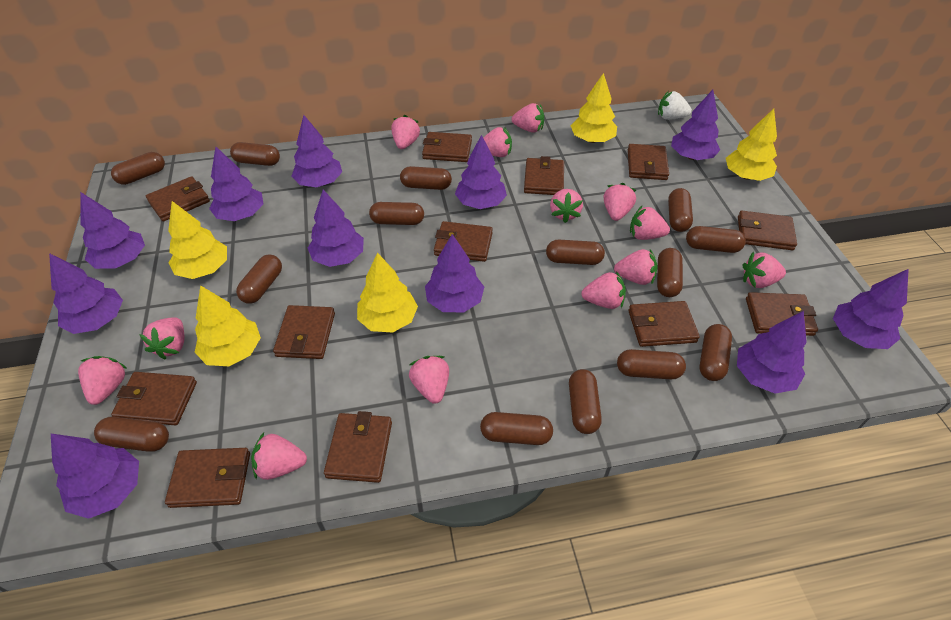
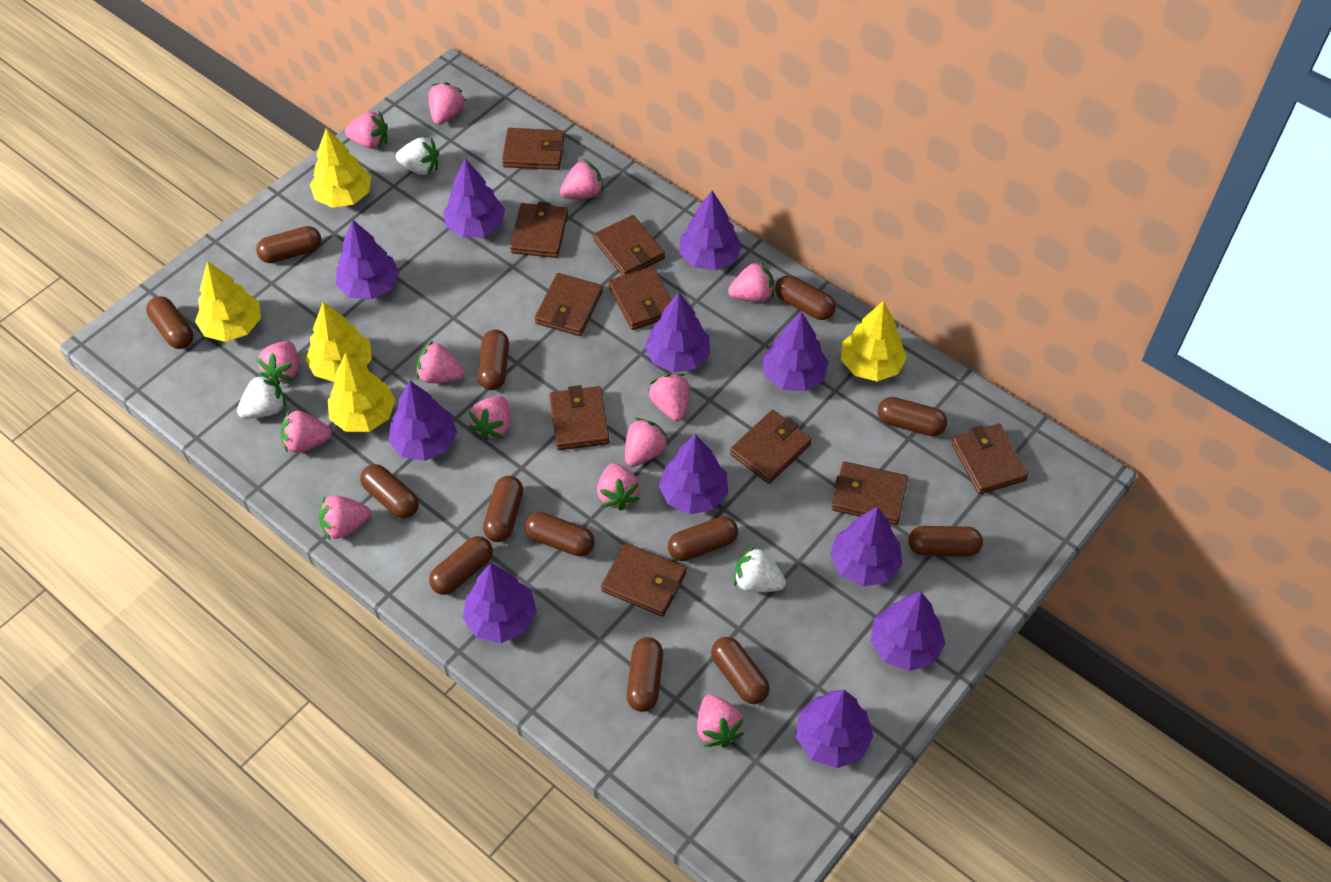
brown capsule: [94,417,169,452] [111,152,165,185] [230,142,280,166] [236,254,282,304] [369,202,424,225] [400,166,452,190] [480,412,553,445] [546,240,605,265] [569,369,602,434] [617,349,686,379] [657,248,683,297] [668,188,693,232] [686,226,746,253] [699,324,732,381] = 14 -> [146,296,193,349] [256,226,321,263] [360,464,419,518] [429,536,493,595] [478,330,509,390] [483,476,523,542] [525,512,595,556] [627,637,663,712] [668,516,738,561] [711,637,770,704] [775,275,836,320] [877,397,947,436] [908,526,983,556] = 13
brown wallet: [111,372,197,425] [146,176,210,221] [165,448,250,508] [273,305,335,359] [324,411,392,483] [422,132,472,162] [434,221,493,262] [524,156,564,195] [628,144,669,180] [628,301,700,347] [738,211,797,250] [746,292,818,336] = 12 -> [502,128,564,170] [510,202,568,258] [535,273,603,336] [550,385,609,450] [593,215,665,276] [601,543,687,617] [608,266,672,330] [730,410,812,484] [832,462,908,525] [952,424,1028,494] = 10
white strawberry: [658,91,692,120] = 1 -> [237,373,286,419] [396,137,439,175] [734,546,786,592] = 3

